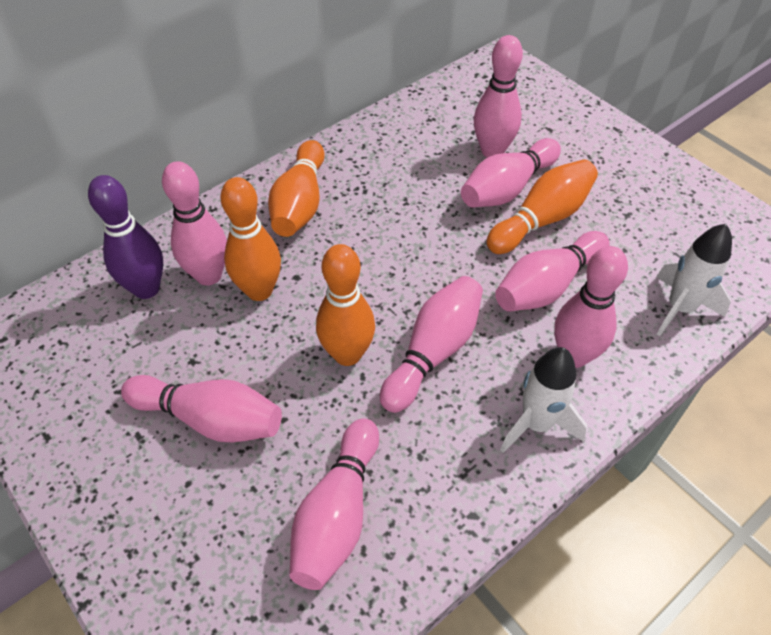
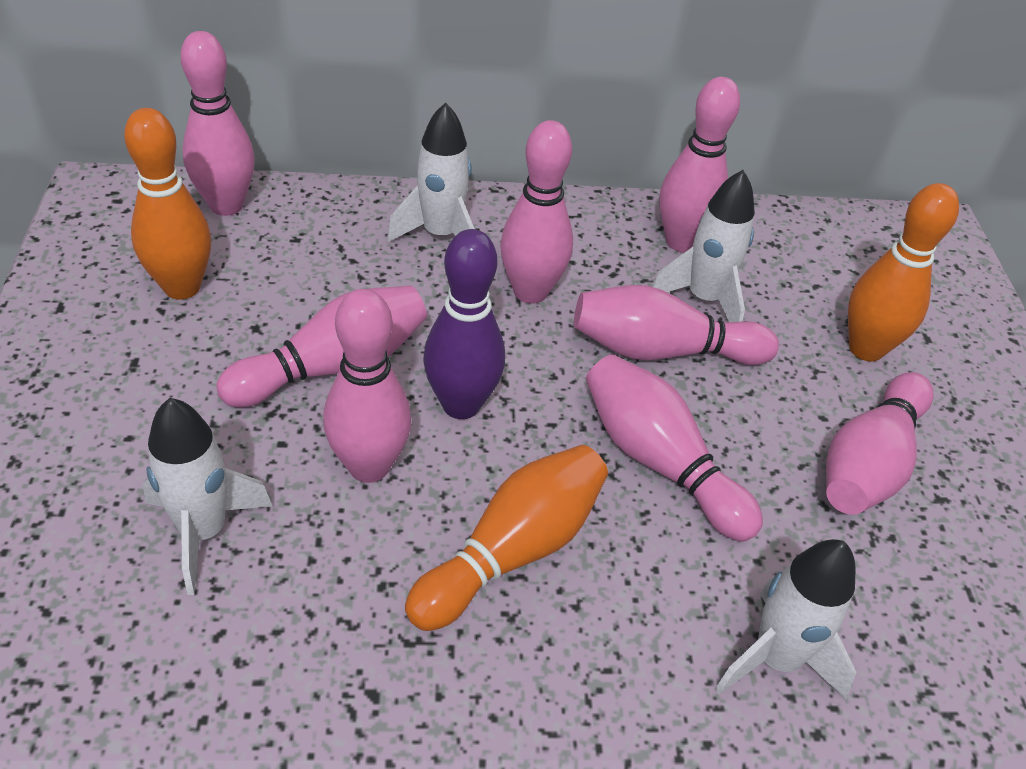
orange bowling pin: [220,177,281,301] [268,140,325,237] [316,244,375,366] [486,159,598,254] = 4 -> [124,108,211,299] [405,445,608,631] [848,183,959,362] = 3
white rocket: [500,347,587,453] [656,224,732,336] = 2 -> [143,398,272,595] [387,102,474,242] [652,170,755,322] [715,539,856,699] = 4

